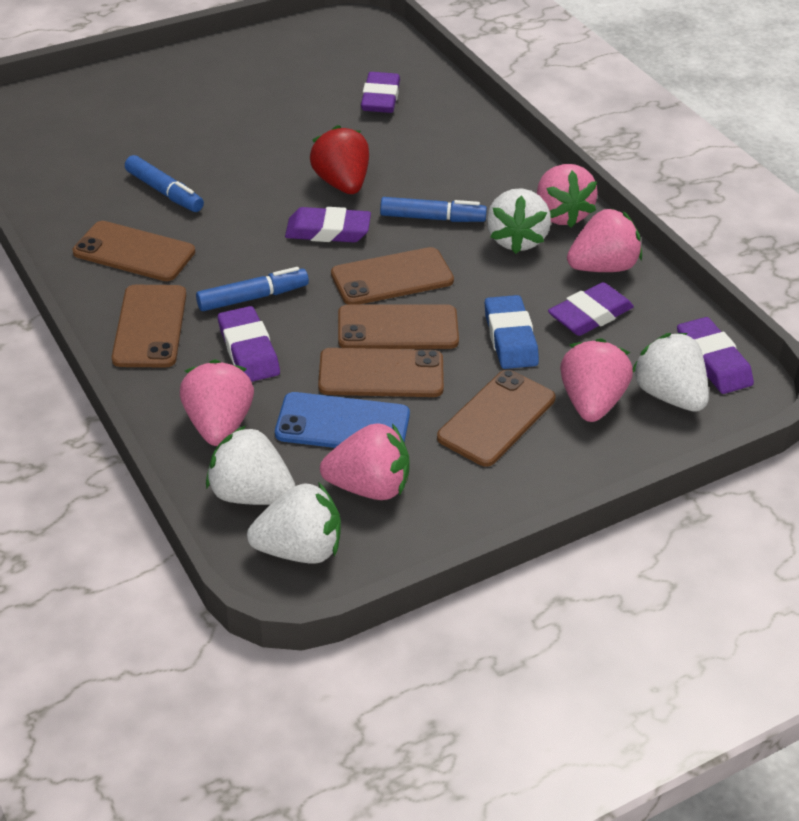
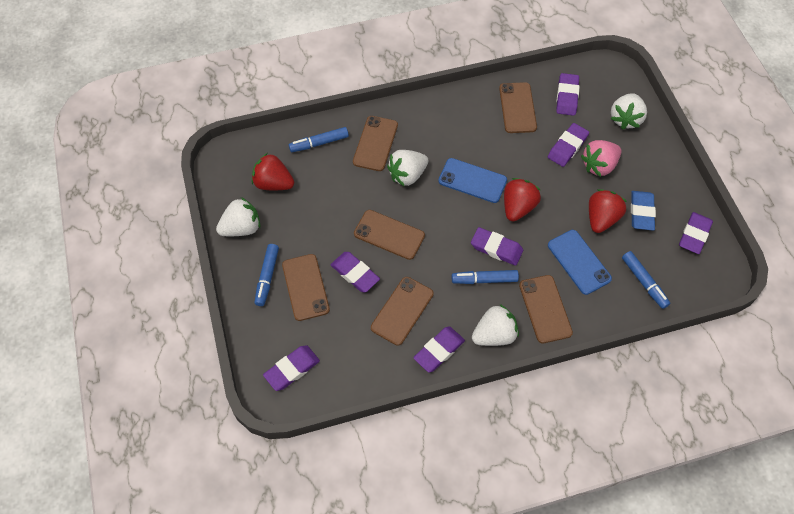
blue marker: [125,155,204,212] [196,267,309,311] [380,197,487,222] = 3 -> [254,244,279,306] [289,127,349,152] [452,270,519,284] [622,251,670,309] = 4
blue phone: [275,392,410,448] = 1 -> [438,158,507,203] [548,230,612,295] = 2
pink strawberry: [180,359,254,446] [320,423,410,500] [537,164,598,228] [560,338,633,422] [567,208,642,272] = 5 -> [581,140,621,177] = 1
purple eraser: [218,306,280,382] [285,207,371,242] [361,72,400,113] [548,282,634,336] [677,317,754,394] = 5 -> [263,345,320,391] [331,252,380,292] [413,326,465,373] [471,227,523,266] [548,123,589,167] [556,73,579,116] [679,212,713,254] = 7
red strawberry: [310,125,369,194] = 1 -> [252,153,294,190] [504,178,541,221] [589,189,627,233] = 3

